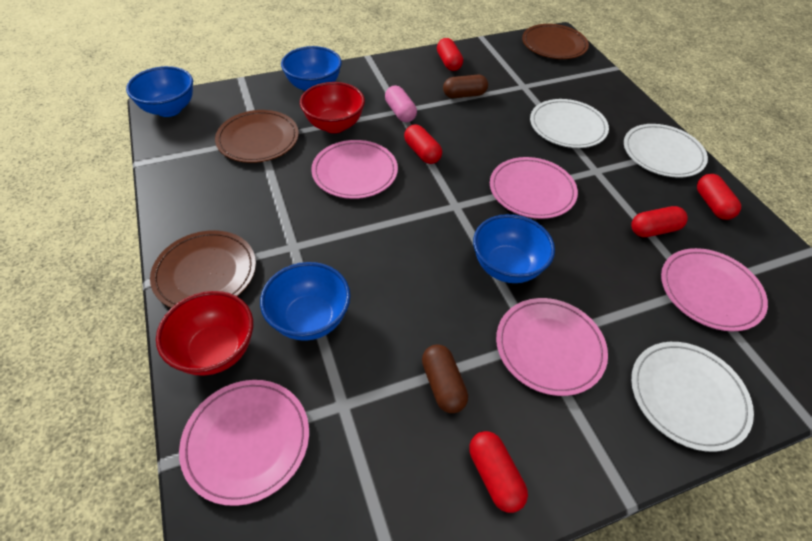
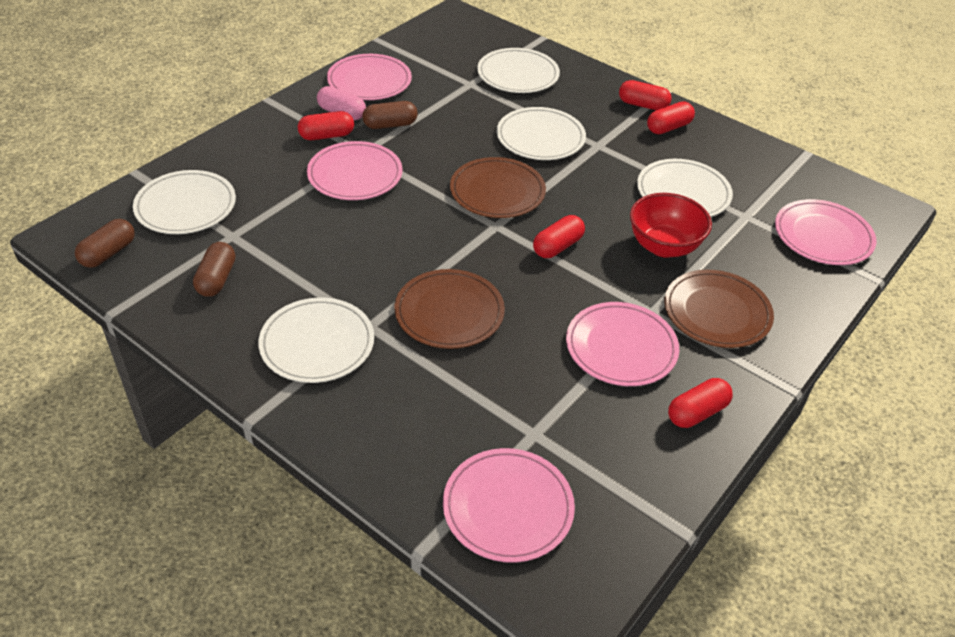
blue bowl: [126,66,193,117] [260,262,350,341] [281,46,342,91] [473,214,555,283] = 4 -> none = 0
brown capsule: [422,344,468,413] [443,74,488,98] = 2 -> [75,219,135,268] [193,242,235,297] [362,101,418,129] = 3
red bowl: [156,291,253,376] [300,82,365,133] = 2 -> [630,193,712,258] = 1
white plate: [530,99,609,148] [624,124,708,178] [631,342,754,452] = 3 -> [133,170,236,234] [258,297,374,383] [477,48,560,93] [497,107,586,160] [637,159,733,217] = 5

